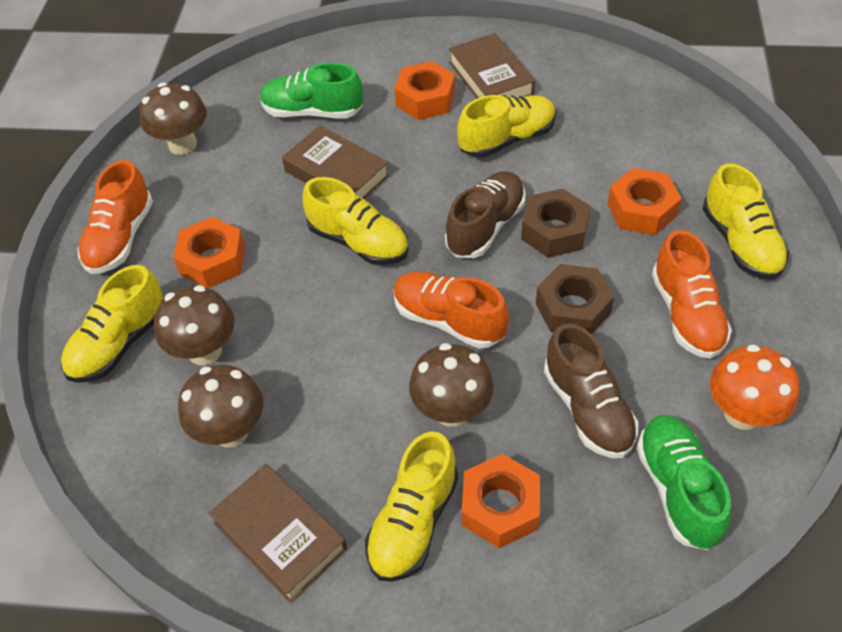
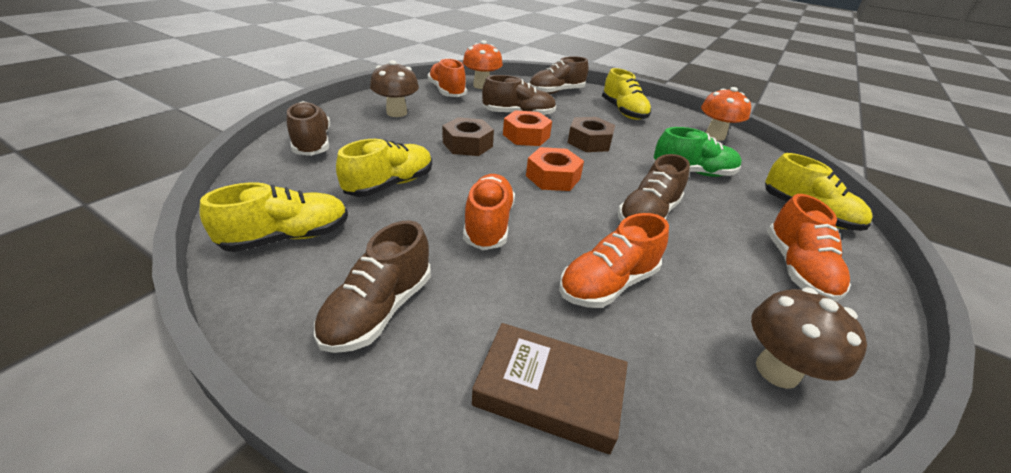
brown book: [209,464,347,603] [282,126,390,199] [449,33,535,99] = 3 -> [472,323,628,454] = 1
brown mushroom: [139,83,207,155] [154,285,235,366] [178,365,264,448] [409,343,494,427] = 4 -> [370,60,419,117] [751,287,867,389] = 2
brown shoe: [445,171,525,258] [544,323,639,458] = 2 -> [287,101,330,156] [314,220,431,353] [482,75,556,116] [529,56,588,94] [618,154,690,222] = 5
green shoe: [260,63,363,118] [637,415,731,550] = 2 -> [654,127,742,177] = 1
orange mushroom: [710,344,800,430] = 1 -> [463,40,503,89] [701,87,751,141] = 2
orange nut: [173,217,245,288] [394,61,455,120] [462,454,540,548] [607,168,682,235] = 4 -> [503,110,552,146] [526,147,584,191] = 2
orange shoe: [78,160,153,274] [393,271,509,348] [652,230,732,359] = 3 -> [428,58,467,97] [463,174,515,250] [559,213,669,308] [767,194,851,301] = 4
yellow shoe: [61,265,163,383] [302,177,409,265] [365,431,458,582] [457,95,556,158] [703,163,789,280] = 5 -> [200,182,348,252] [336,139,432,197] [602,68,651,120] [765,153,872,231] = 4

